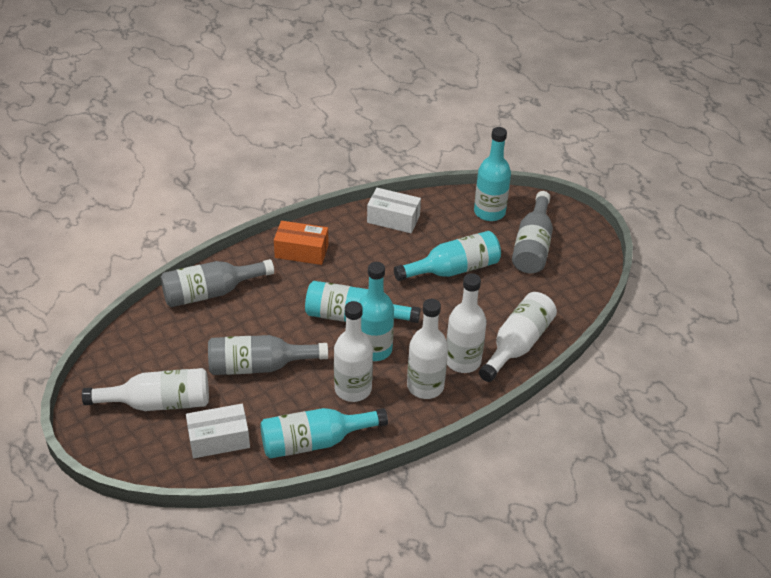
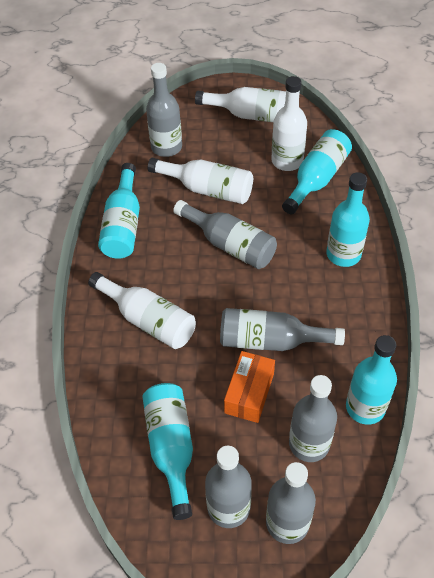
grey bottle: [161,259,274,307] [208,335,328,375] [512,191,553,273] = 3 -> [146,63,182,157] [173,200,277,269] [205,446,252,528] [220,308,345,351] [266,462,316,544] [289,375,337,462] = 6
white bottle: [82,368,209,411] [334,301,373,402] [407,299,448,399] [446,273,487,373] [479,292,557,382] = 5 -> [88,272,196,349] [148,158,253,204] [195,87,286,122] [271,76,307,171] = 4
white box: [186,404,250,458] [367,188,421,233] = 2 -> none = 0

